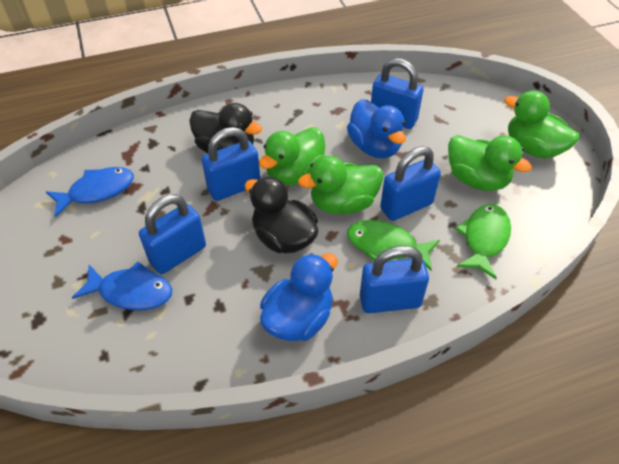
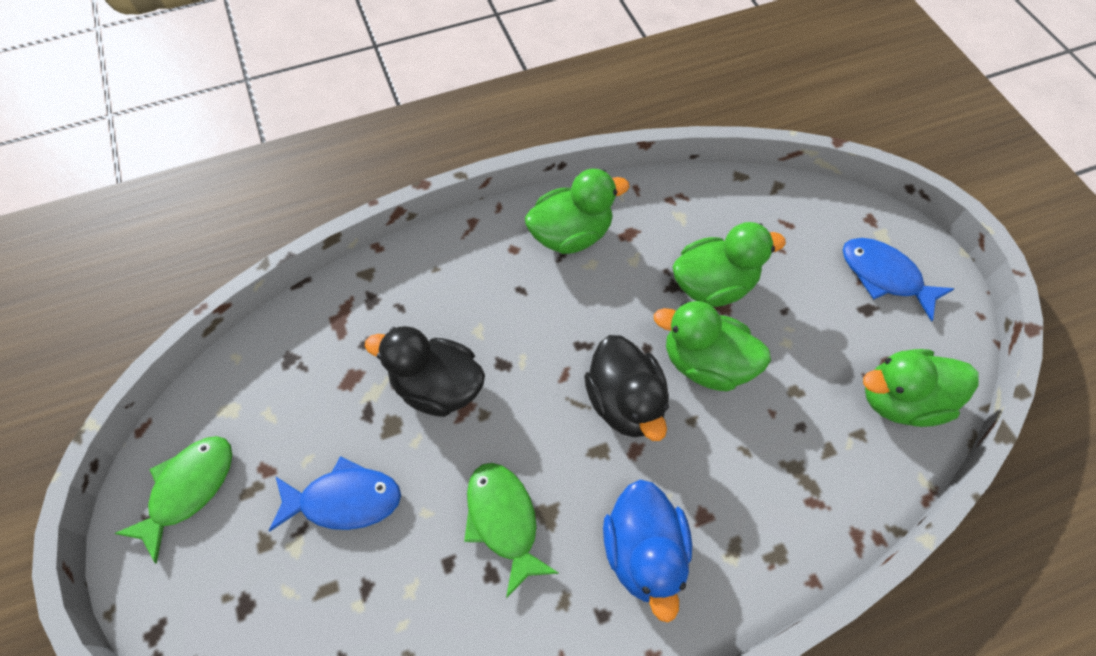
blue duck: [260,253,337,341] [347,99,406,158] = 2 -> [603,480,692,622] = 1
blue padlock: [139,194,206,274] [202,127,260,201] [360,246,429,313] [371,58,423,129] [380,146,441,221] = 5 -> none = 0

